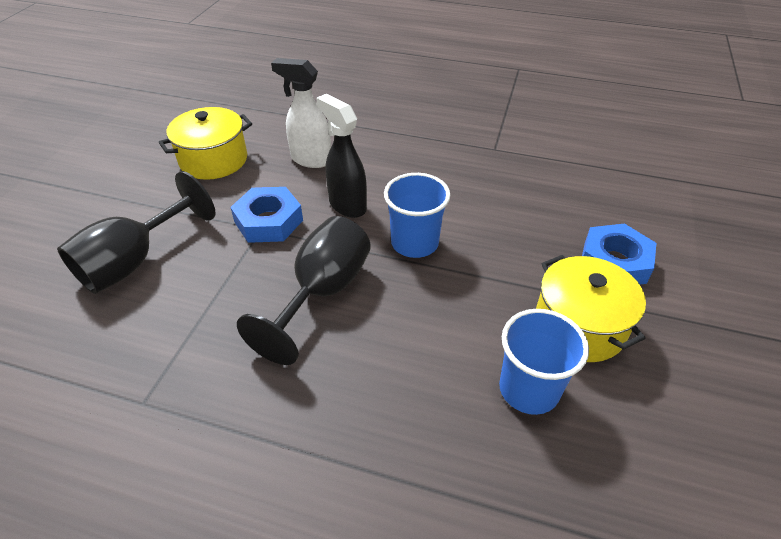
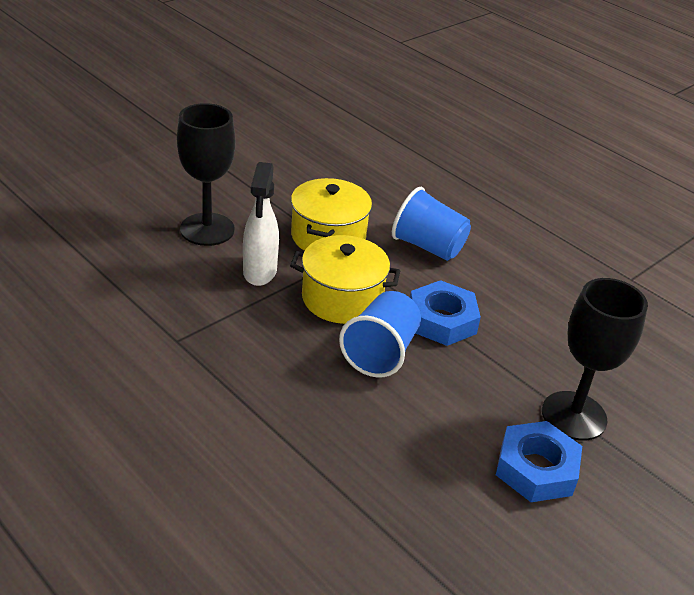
black spray bottle: [316,94,367,218] = 1 -> none = 0

